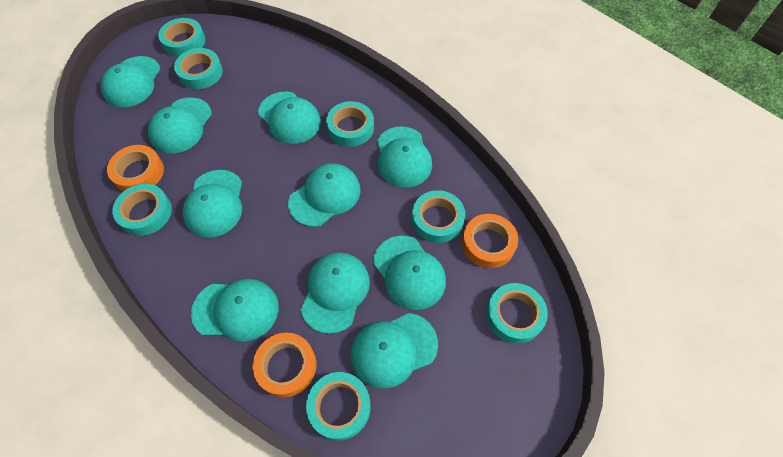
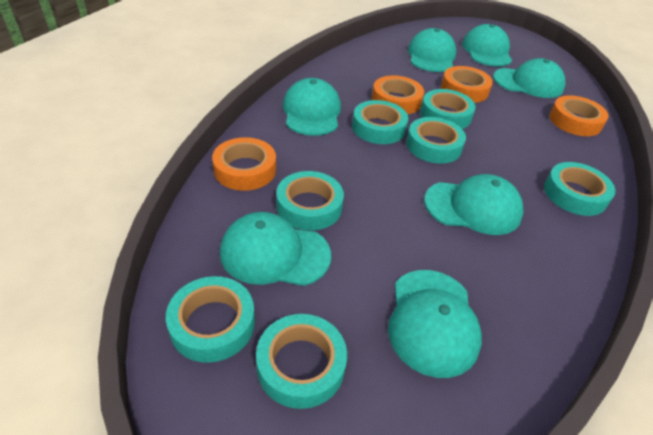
orange tape: [107,145,164,192] [253,333,316,398] [462,214,518,268] = 3 -> [212,137,276,191] [372,75,424,114] [441,66,493,103] [549,95,609,136] = 4
turquoise cap: [101,56,160,107] [148,97,212,154] [183,170,242,238] [191,279,279,342] [258,92,321,144] [288,163,360,227] [301,252,370,334] [351,313,438,389] [373,235,446,310] [377,126,432,188] = 10 -> [220,212,331,286] [283,78,341,136] [388,270,482,378] [408,28,456,72] [424,174,524,235] [462,24,512,66] [493,58,566,98] = 7

